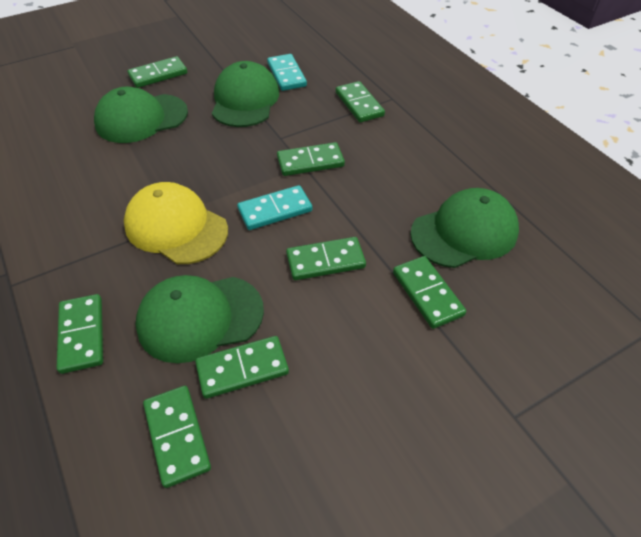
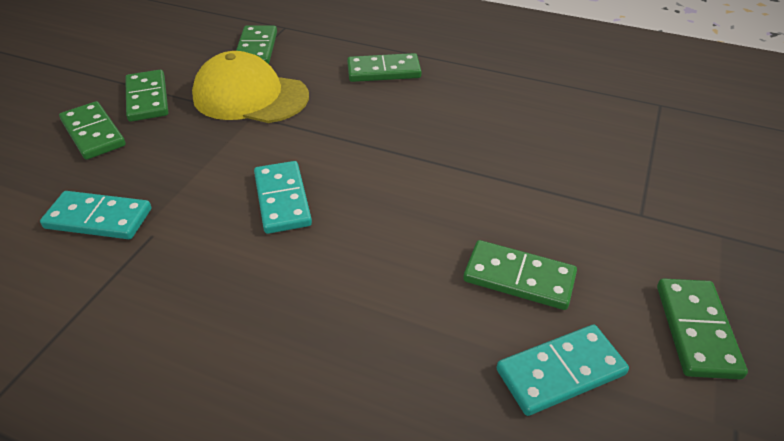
green cap: [94,87,188,143] [136,275,264,363] [212,61,279,127] [410,188,519,268] = 4 -> none = 0
green domino: [57,294,103,374] [127,56,187,88] [143,386,211,488] [195,336,289,399] [277,142,345,176] [286,237,366,280] [336,81,385,122] [393,256,466,329] = 8 -> [59,101,126,160] [125,70,168,122] [236,25,277,64] [347,53,422,82] [463,240,577,310] [657,278,748,379] = 6
turquoise domino: [237,185,312,230] [267,54,307,91] = 2 -> [40,191,151,239] [254,161,312,234] [496,325,629,416] = 3

